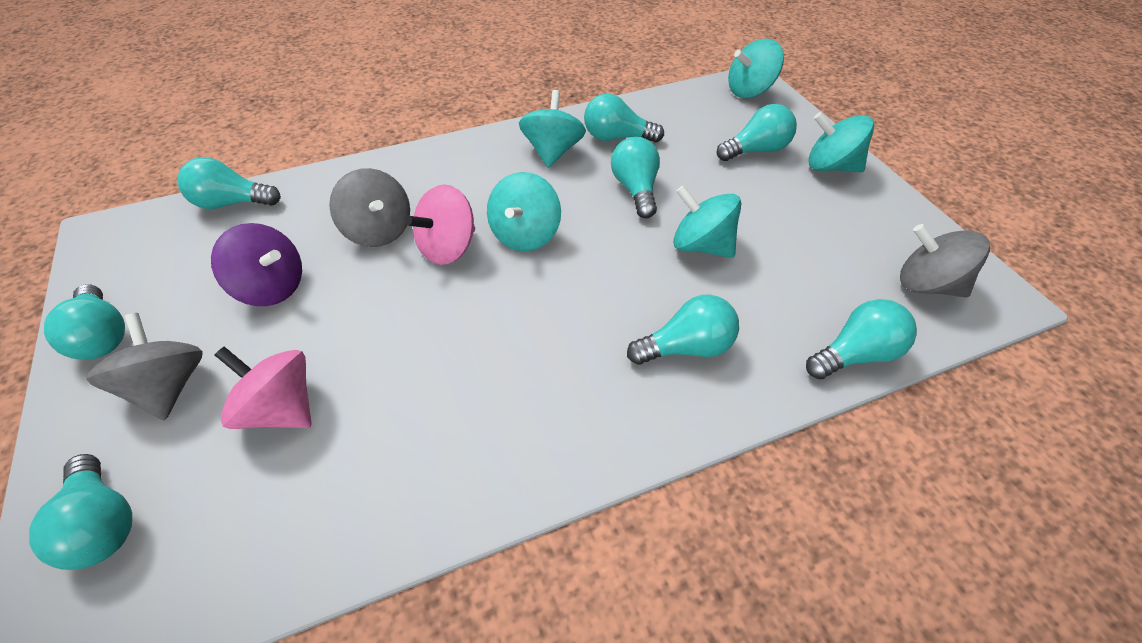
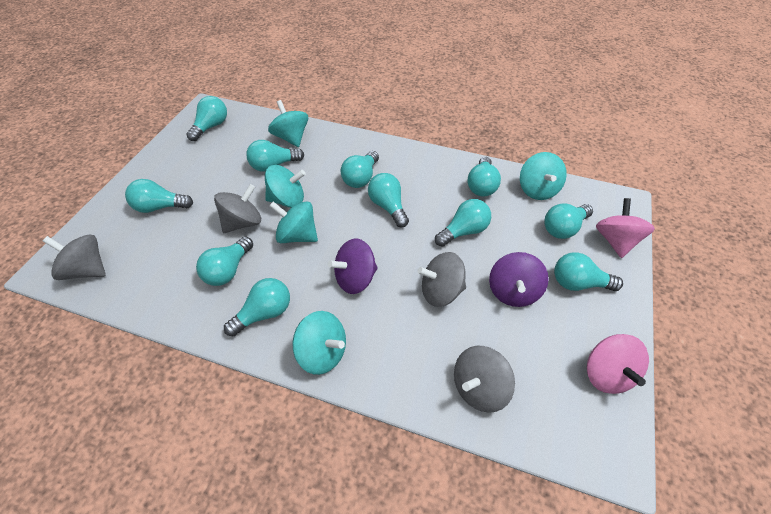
grey spinning top: [86,313,203,420] [329,168,410,247] [900,224,990,298] = 3 -> [43,234,106,280] [214,184,261,233] [417,252,466,307] [454,346,515,413] = 4
purple spinning top: [211,223,302,306] = 1 -> [328,238,378,294] [489,252,549,307] = 2
turquoise light bulb: [29,454,132,570] [44,284,125,360] [178,157,281,209] [584,93,664,142] [611,137,660,218] [627,294,739,365] [716,104,797,161] [806,299,917,379] = 8 -> [125,179,193,213] [186,96,227,141] [196,237,253,286] [224,278,290,336] [246,140,304,172] [341,151,379,188] [368,173,409,227] [435,199,491,247] [468,157,501,197] [545,203,593,239] [554,252,623,291] = 11

